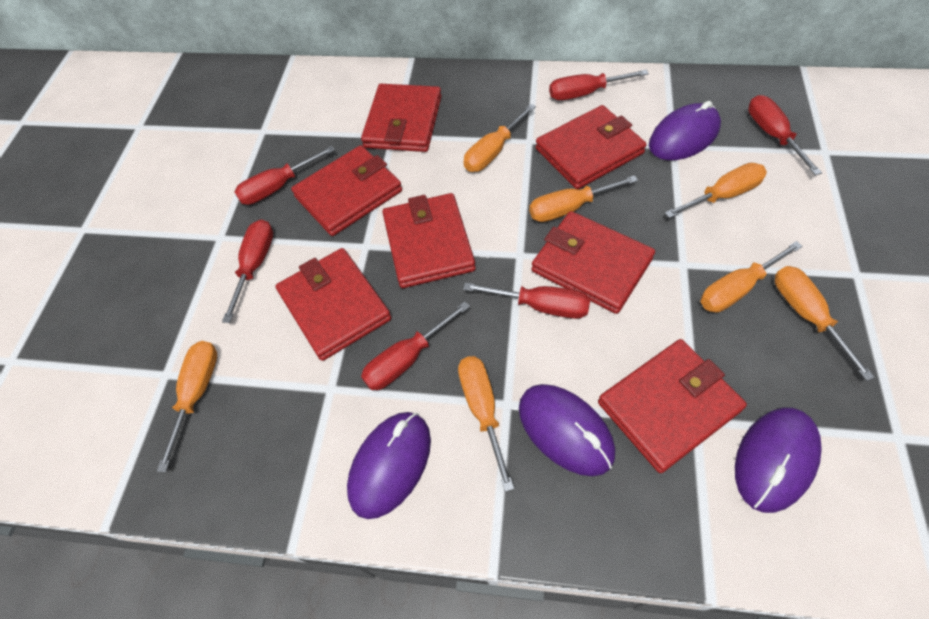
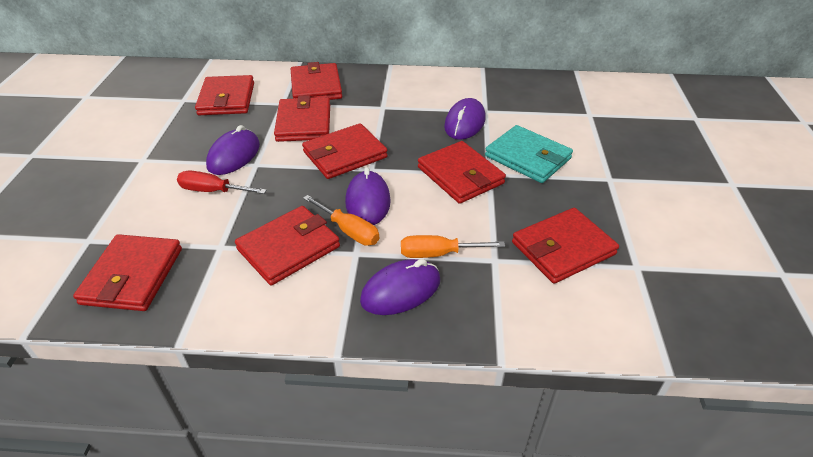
orange screwdriver: [157,341,217,472] [458,356,514,492] [464,104,536,172] [529,175,638,222] [665,163,767,218] [700,241,803,312] [775,266,875,381] = 7 -> [303,195,379,246] [401,235,505,258] = 2
red screwdriver: [222,220,273,323] [234,146,335,205] [361,301,470,390] [463,283,590,319] [549,70,649,100] [748,95,822,175] = 6 -> [177,171,267,194] = 1
red wallet: [275,248,391,361] [291,145,402,236] [361,84,442,152] [382,193,476,288] [531,211,655,314] [536,105,647,189] [598,339,747,473] = 7 -> [73,234,182,311] [195,75,254,115] [235,206,340,286] [274,95,330,142] [291,62,342,100] [302,123,388,179] [418,141,506,204] [512,208,619,284] = 8
turquoise wallet: none = 0 -> [485,125,573,183] = 1

